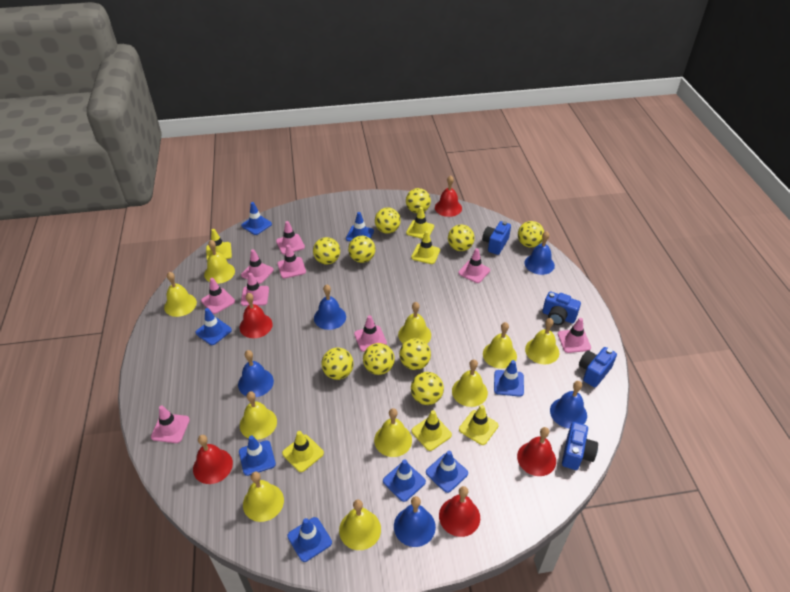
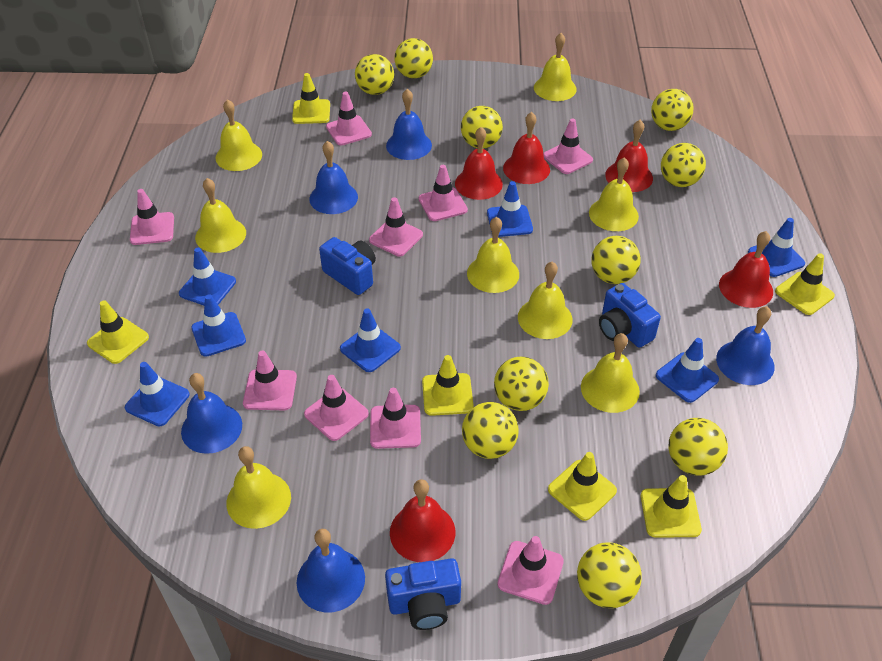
blue camera: [482,221,511,255] [542,291,581,325] [562,422,598,470] [579,347,617,387] = 4 -> [319,237,376,295] [385,558,461,630] [599,283,661,348] = 3
blue traffic cone: [195,308,232,345] [239,435,276,476] [241,202,272,235] [287,517,332,562] [346,212,374,242] [383,459,426,502] [426,451,468,493] [494,360,524,397] = 8 -> [125,362,190,426] [179,248,236,306] [191,294,246,357] [340,308,401,372] [487,181,533,237] [656,338,719,403] [748,218,805,277] = 7
yellow bell: [164,272,197,317] [204,240,235,284] [240,391,277,440] [243,472,284,522] [339,499,381,550] [374,408,412,457] [398,302,431,343] [452,359,488,407] [483,322,517,369] [525,318,559,364] = 10 -> [195,178,246,253] [215,99,262,171] [227,446,291,529] [467,217,519,293] [518,262,573,339] [534,33,577,101] [581,333,640,413] [589,157,639,231] = 8

